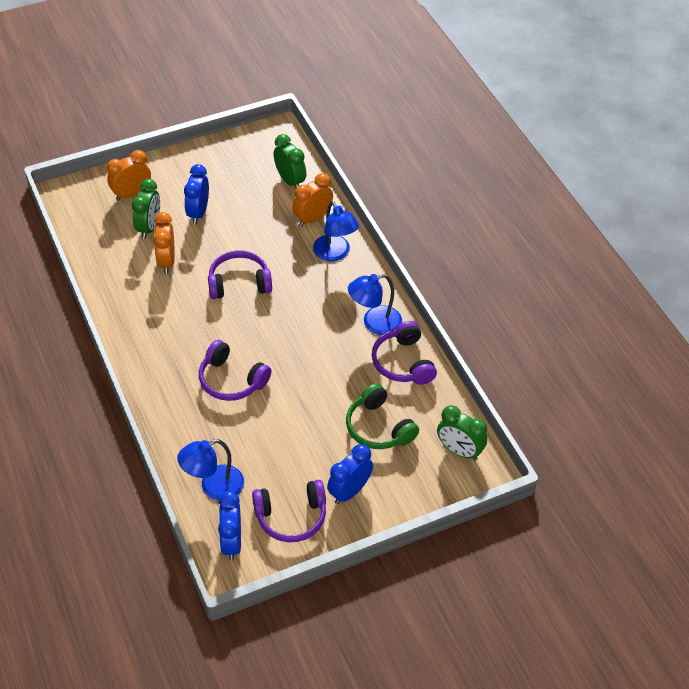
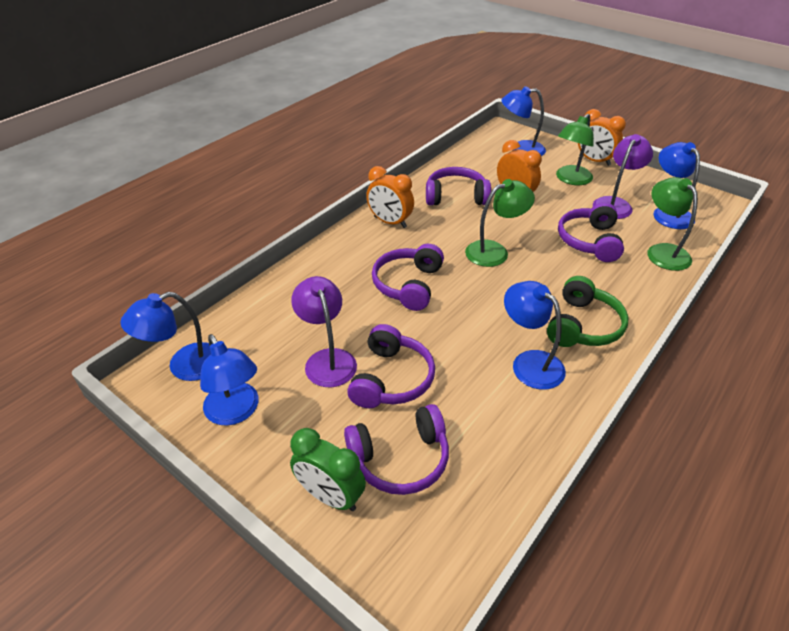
blue clock: [184,164,209,224] [218,491,241,560] [327,444,373,504] = 3 -> none = 0
blue lamp: [177,439,244,501] [313,201,359,262] [348,274,402,335] = 3 -> [120,292,211,381] [200,334,259,426] [501,86,546,156] [504,281,566,390] [653,142,700,229] = 5
green clock: [132,179,160,239] [273,134,306,188] [437,405,487,460] = 3 -> [290,428,366,511] = 1
green lamp: none = 0 -> [465,179,535,267] [556,114,594,185] [647,177,698,271] = 3
purple headphones: [199,340,271,401] [208,250,272,299] [252,480,326,542] [372,321,437,385] = 4 -> [344,404,449,495] [347,324,435,408] [372,244,444,311] [426,167,491,205] [558,202,624,262] = 5
purple lamp: none = 0 -> [291,276,357,387] [593,134,653,219] = 2

